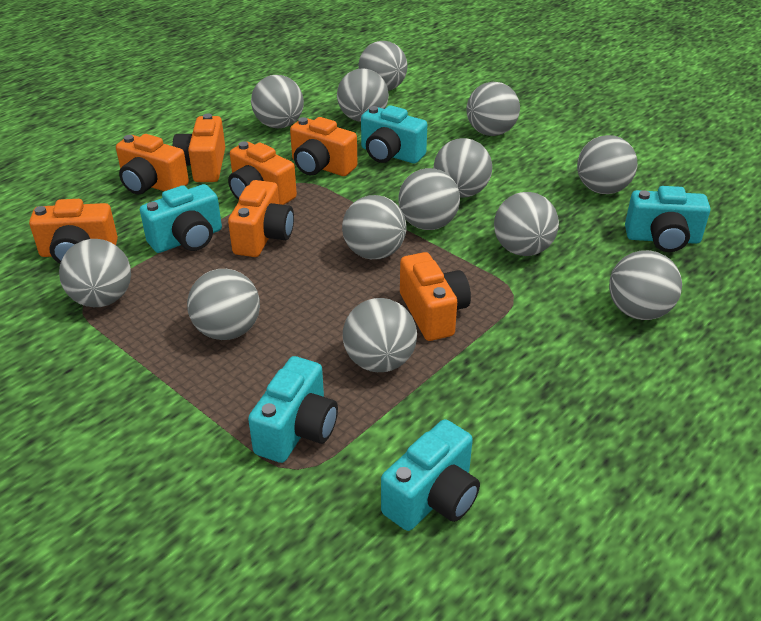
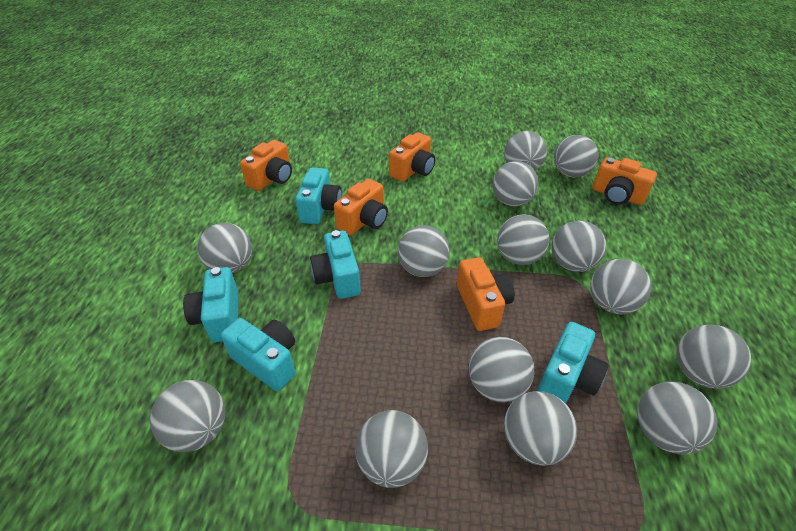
grey ball: [59,239,131,307] [187,269,260,340] [251,75,304,128] [337,68,389,122] [342,195,407,259] [343,298,417,372] [358,41,407,91] [398,168,460,230] [433,138,492,198] [467,82,520,136] [494,192,559,256] [577,135,637,194] [609,250,682,320] = 13 -> [150,380,225,452] [197,223,252,273] [355,410,428,488] [398,225,450,277] [469,337,534,402] [493,161,538,206] [497,214,549,265] [504,131,547,170] [504,391,577,466] [552,221,606,272] [554,135,598,178] [590,259,651,314] [637,382,717,454] [677,324,751,389] = 14
orange camera: [29,199,118,263] [116,134,189,194] [173,113,225,182] [228,141,297,205] [228,180,294,257] [290,117,358,176] [400,252,471,341] = 7 -> [240,140,292,191] [334,179,388,236] [389,132,435,182] [457,257,515,331] [593,157,657,205] = 5

